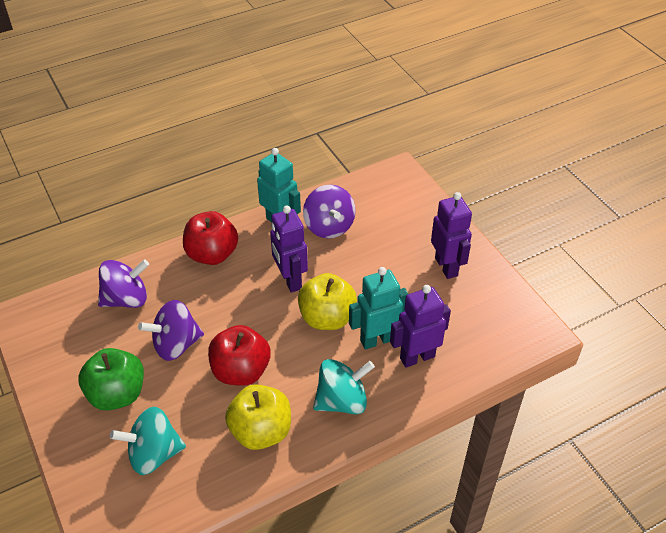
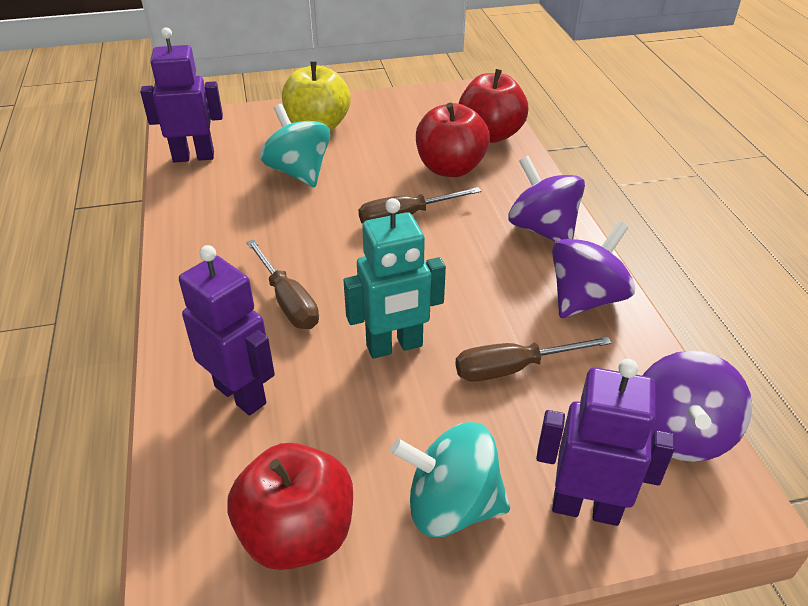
brown screwdriver: none = 0 -> [246,239,319,329] [358,187,481,224] [455,336,612,382] = 3
green apple: [79,348,144,411] = 1 -> none = 0
red apple: [183,211,238,265] [208,325,270,386] = 2 -> [227,443,353,570] [416,103,490,177] [459,69,528,143] = 3
turquoise robot: [257,148,301,222] [349,267,408,350] = 2 -> [343,198,446,359] = 1
yellow apple: [225,384,291,450] [298,273,357,330] = 2 -> [282,61,351,131] = 1

